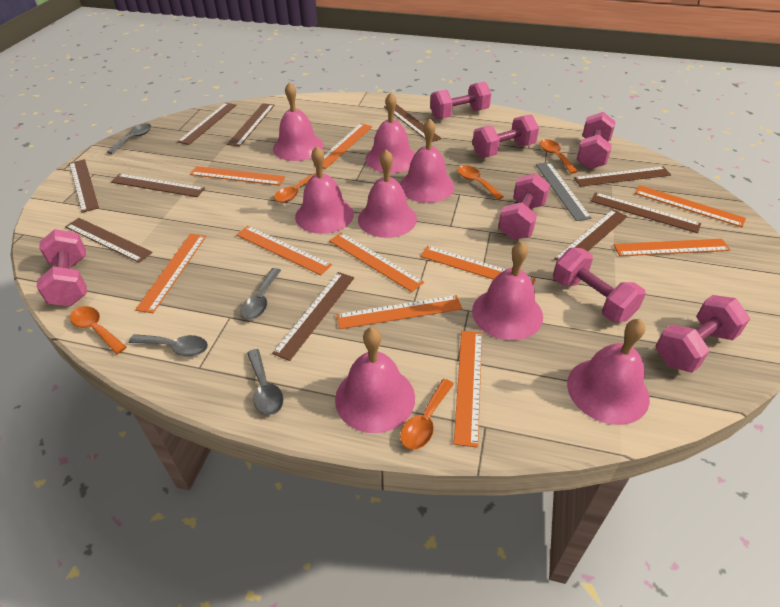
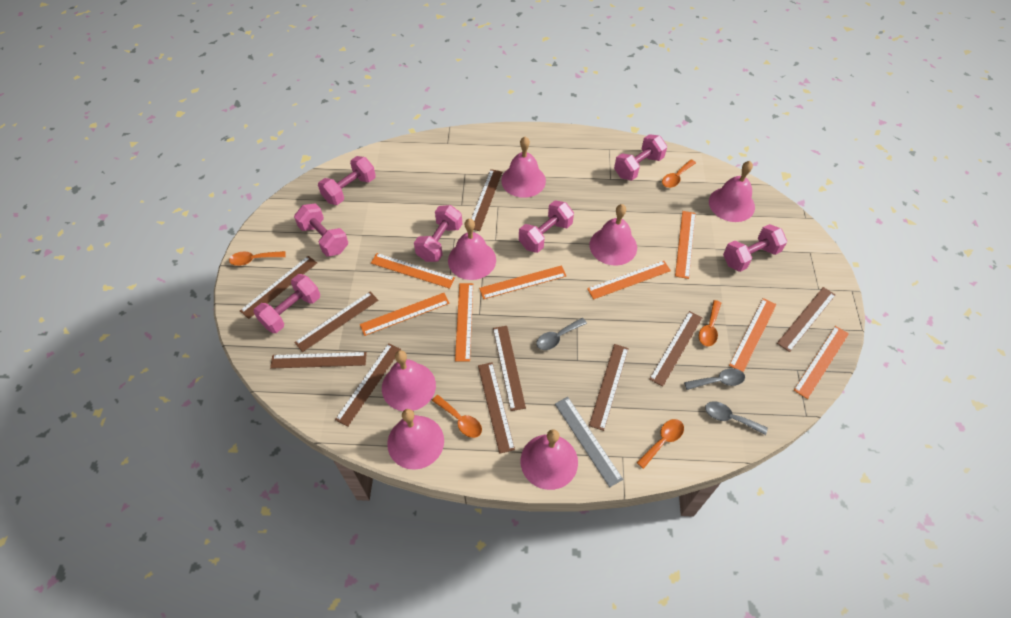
grey spoon: [107,123,151,154] [129,334,208,357] [240,268,281,320] [247,349,284,415] = 4 -> [536,318,587,350] [684,368,745,390] [705,401,768,435] = 3
orange ruler: [135,234,206,313] [190,166,285,186] [236,226,332,275] [323,123,372,169] [329,232,424,292] [336,295,462,329] [420,246,536,284] [454,331,482,447] [614,239,730,256] [635,185,746,227] = 10 -> [360,293,450,336] [371,253,455,289] [455,283,473,362] [479,265,566,299] [587,261,671,299] [675,211,696,279] [729,298,777,372] [794,326,849,399] = 8
pink bell: [273,82,324,161] [295,146,354,234] [335,327,415,433] [358,149,417,238] [366,93,415,173] [400,118,455,203] [472,241,543,340] [567,319,650,425] = 8 -> [382,350,436,411] [387,409,444,470] [448,219,496,280] [501,137,546,198] [520,429,578,490] [590,204,637,266] [709,161,755,222] = 7

